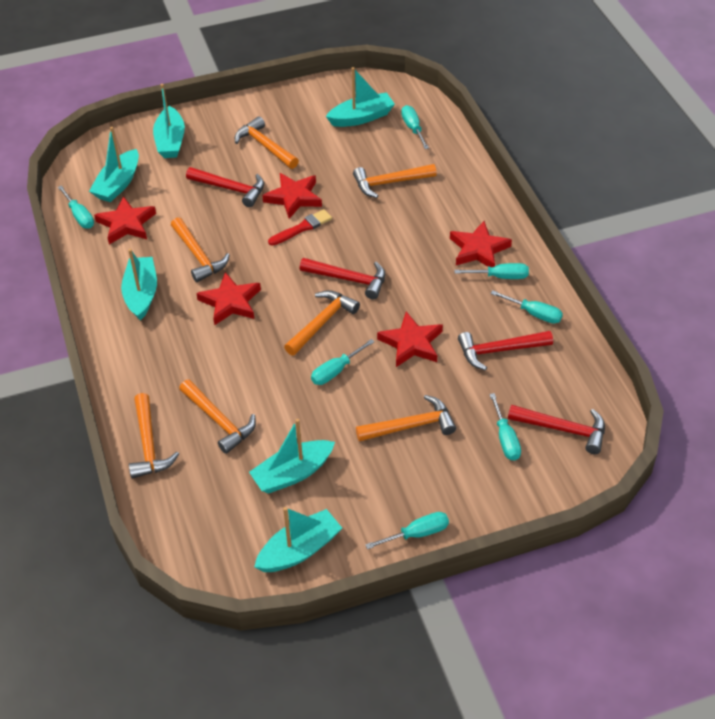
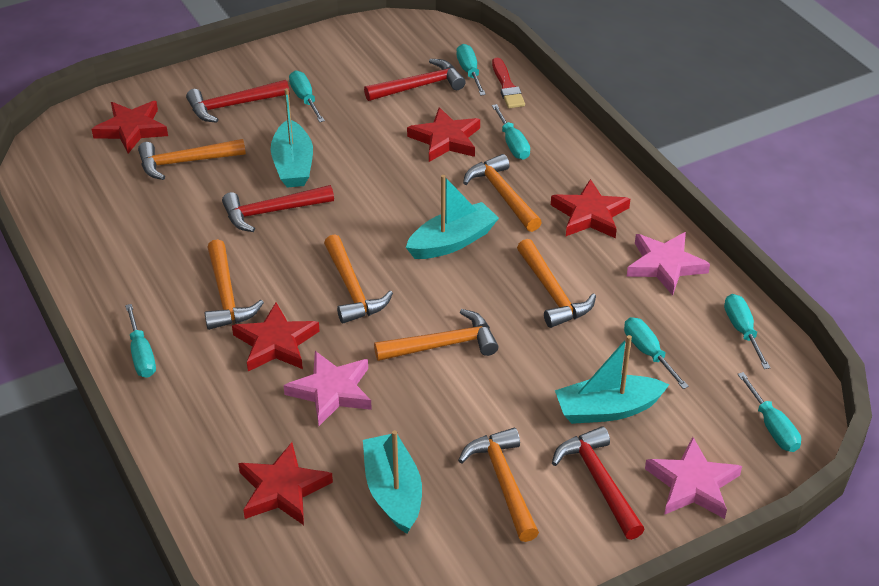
pink star: none = 0 -> [283,351,372,426] [627,232,710,296] [645,437,742,519] = 3
turquoise boat: [89,127,139,202] [121,249,157,321] [153,84,185,158] [249,419,335,494] [254,507,342,572] [326,67,395,127] = 6 -> [271,88,313,188] [363,430,422,534] [406,175,499,259] [555,335,669,424] = 4

